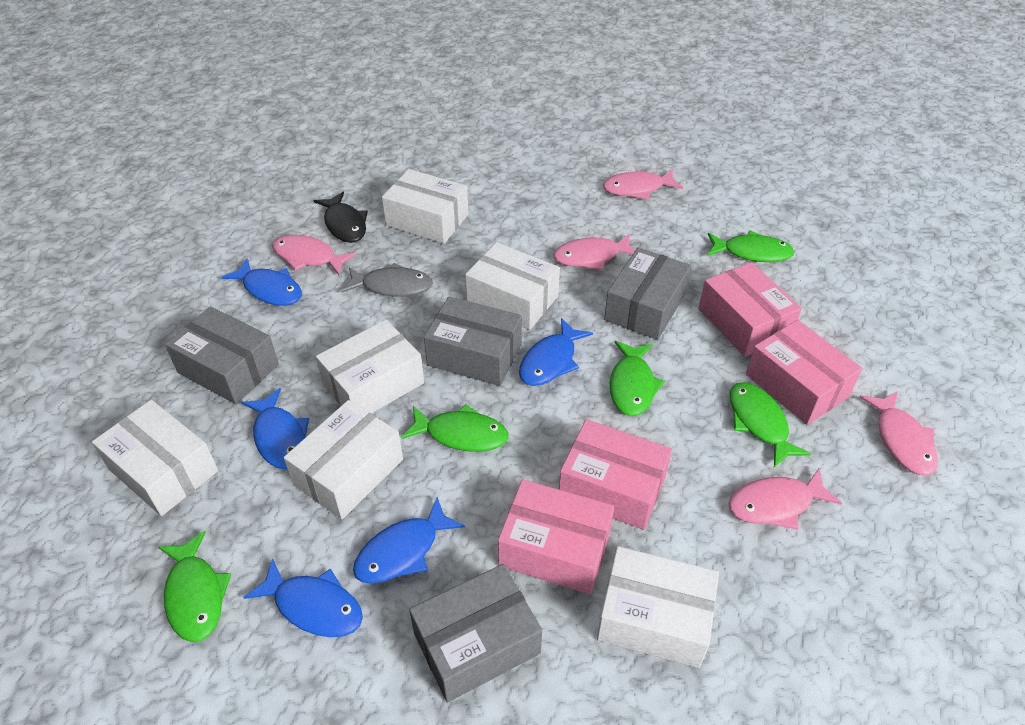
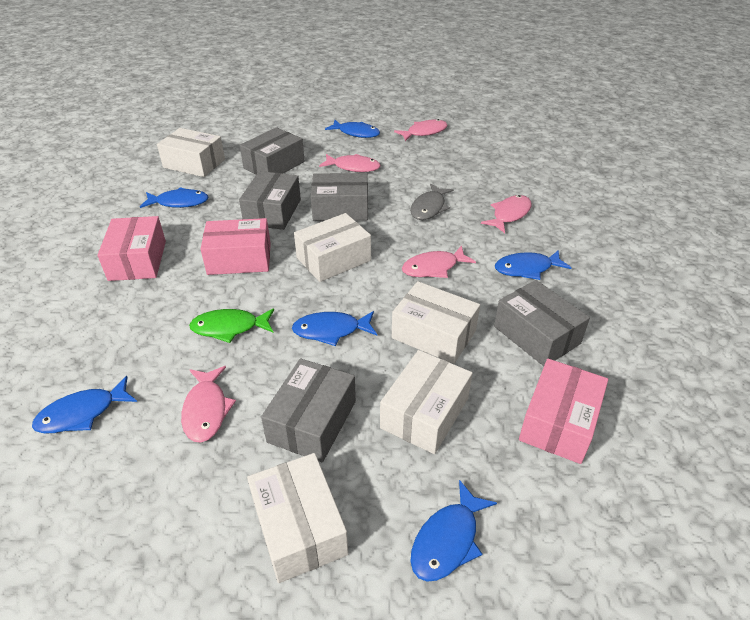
black fish: [314,192,368,243] = 1 -> none = 0
blue fish: [221,258,302,306] [241,388,309,469] [243,558,363,637] [353,497,465,584] [519,318,593,386] = 5 -> [32,376,137,433] [140,187,209,208] [292,311,377,346] [325,120,380,138] [410,480,497,582] [495,251,571,280] = 6
green fish: [158,531,231,642] [401,404,509,452] [610,341,665,416] [707,231,795,262] [730,382,811,467] = 5 -> [189,308,274,343] = 1
grey box: [165,307,279,404] [409,564,542,702] [424,296,522,386] [604,247,691,340] = 4 -> [239,171,301,230] [240,127,305,175] [261,358,356,463] [311,173,368,221] [494,280,590,366] = 5
pink box: [498,480,614,594] [559,419,672,530] [698,262,802,357] [746,320,862,425] = 4 -> [97,216,166,281] [201,218,271,275] [519,359,608,464] = 3
white box: [92,400,218,516] [284,400,403,519] [316,320,424,413] [382,169,469,244] [465,242,560,330] [597,546,719,668] = 6 -> [157,128,225,177] [247,453,348,583] [294,213,371,282] [380,350,473,454] [392,281,480,364] = 5

